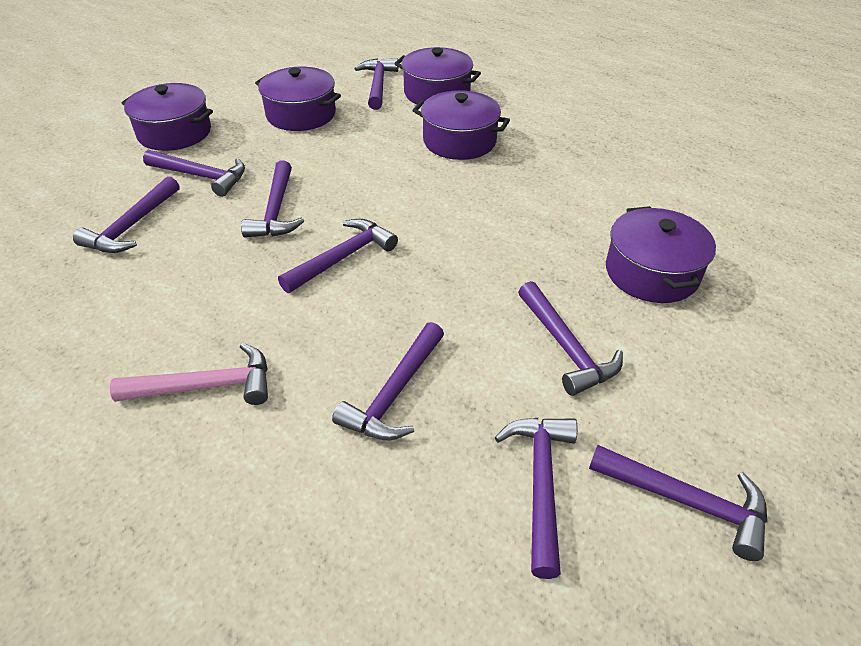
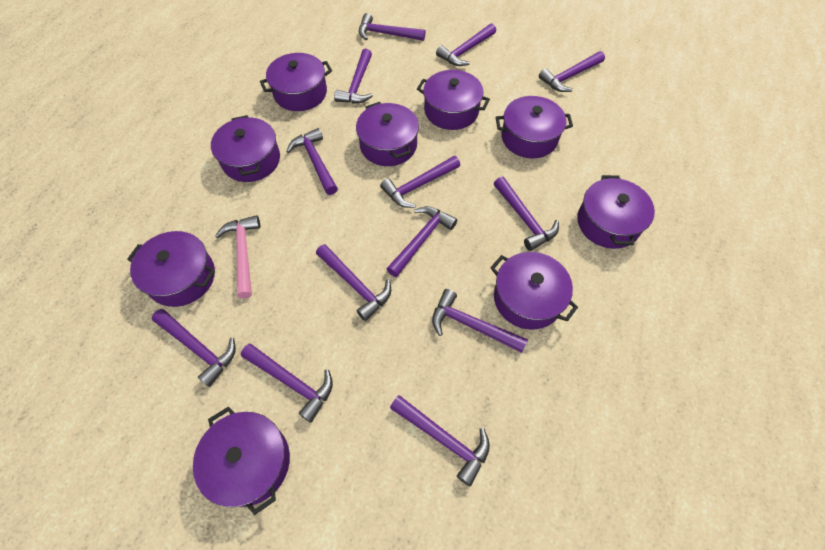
purple hammer: [73,176,179,253] [143,150,245,197] [241,161,304,238] [278,219,398,293] [332,322,444,440] [354,58,398,110] [495,418,577,579] [518,281,623,396] [589,445,767,561] = 9 -> [152,309,236,387] [241,344,333,423] [286,128,338,195] [316,244,391,321] [334,49,373,103] [359,13,425,41] [380,156,460,208] [387,206,457,277] [390,395,490,486] [432,289,528,353] [436,23,496,66] [494,177,559,251] [539,51,605,92] = 13
purple pot: [122,83,213,151] [255,67,341,131] [394,47,481,104] [412,90,510,160] [606,206,716,303] = 5 -> [127,231,215,307] [193,407,290,515] [211,115,280,182] [260,53,332,111] [356,102,419,166] [417,70,490,130] [490,252,578,329] [496,96,573,158] [577,175,655,249] = 9

